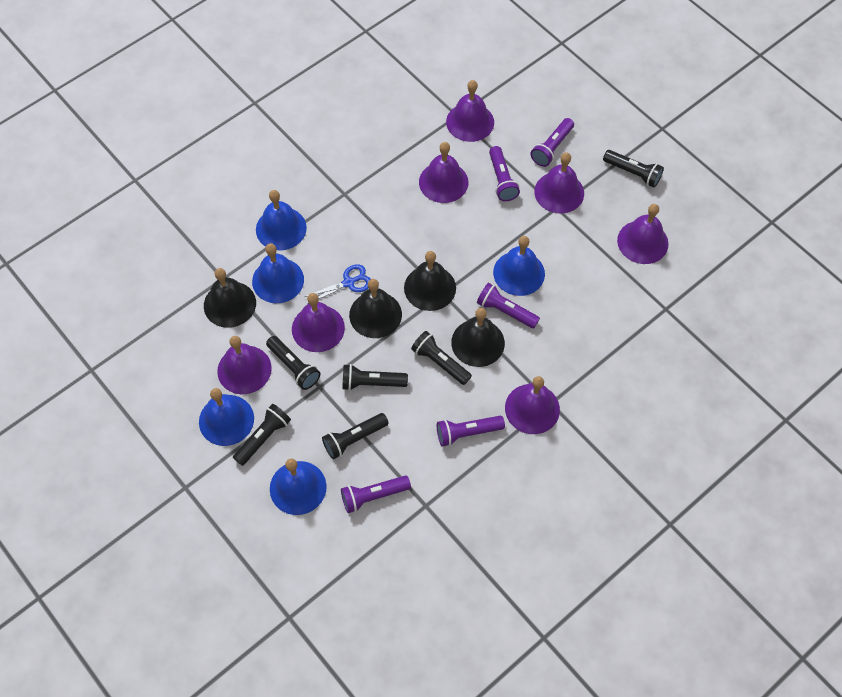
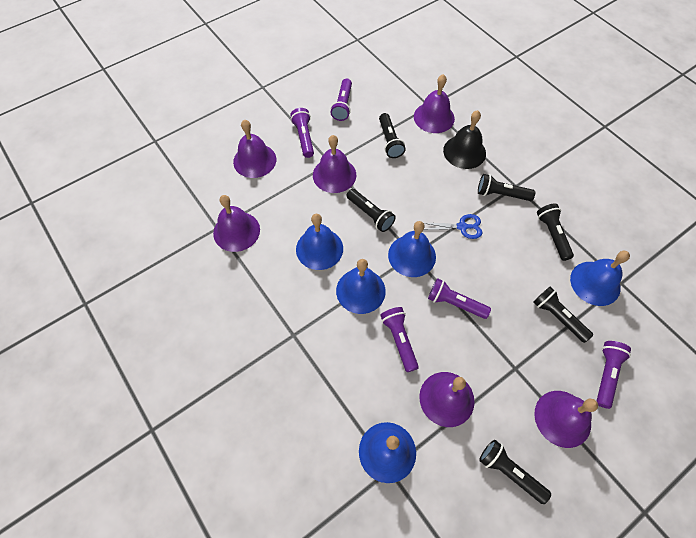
black bell: [204,268,256,328] [349,279,402,338] [404,251,456,311] [451,308,505,367] = 4 -> [443,110,486,169] = 1
purple bell: [217,336,272,394] [292,293,345,352] [419,142,468,203] [446,80,494,142] [505,376,560,434] [534,153,584,213] [617,204,669,264] = 7 -> [213,195,260,252] [233,120,276,178] [313,135,356,193] [414,74,455,133] [419,372,475,427] [534,391,598,448] = 6

